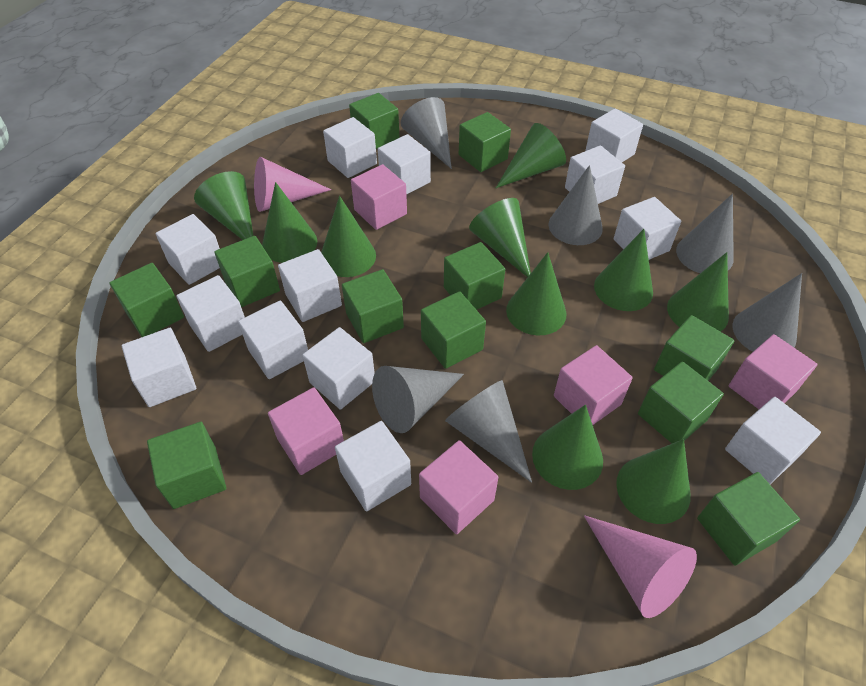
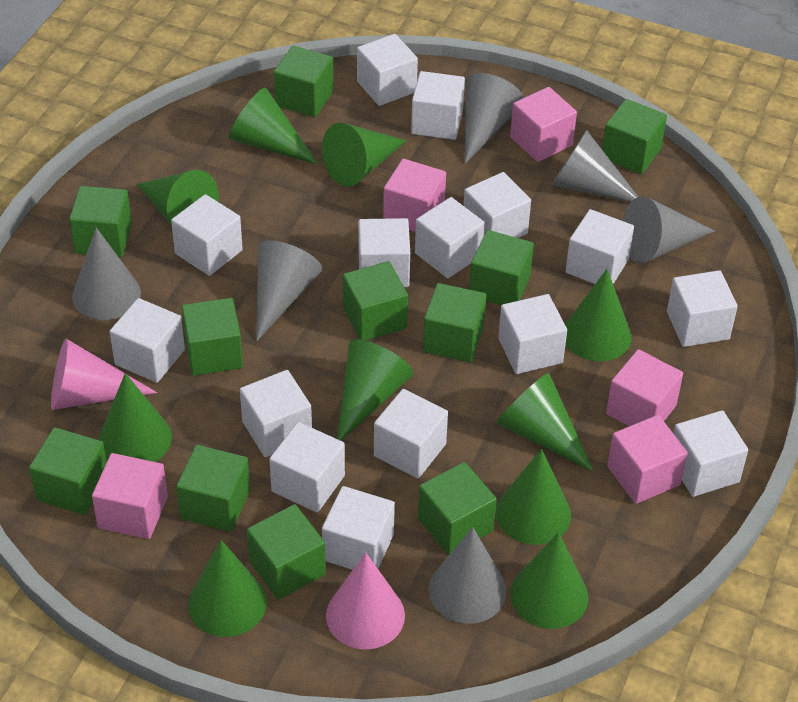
white cube: [122,328,196,407] [156,214,220,285] [176,275,245,352] [238,300,308,379] [278,249,342,322] [302,327,375,410] [323,117,377,178] [335,421,411,511] [378,134,431,195] [565,145,625,204] [585,108,643,162] [613,197,681,260] [725,397,821,484] = 13 -> [110,298,185,383] [171,194,243,276] [240,370,312,457] [269,422,345,513] [322,486,395,570] [357,34,418,106] [359,218,410,287] [374,389,448,478] [411,71,465,140] [415,197,485,278] [464,172,531,238] [498,294,567,374] [566,209,634,284] [667,270,738,347] [673,410,748,497] = 15

